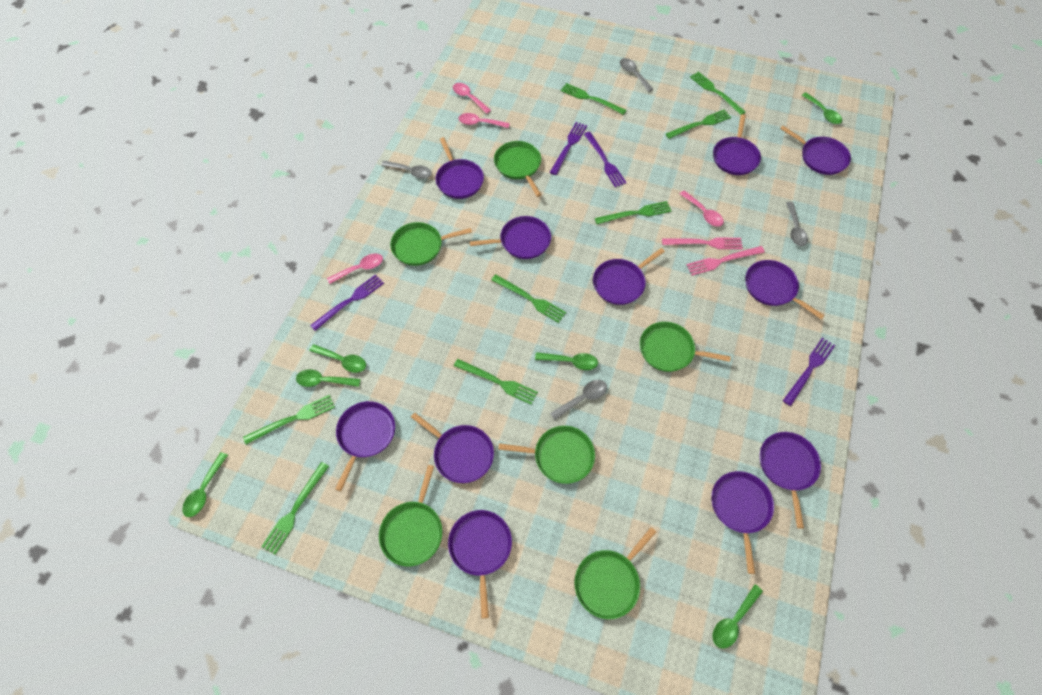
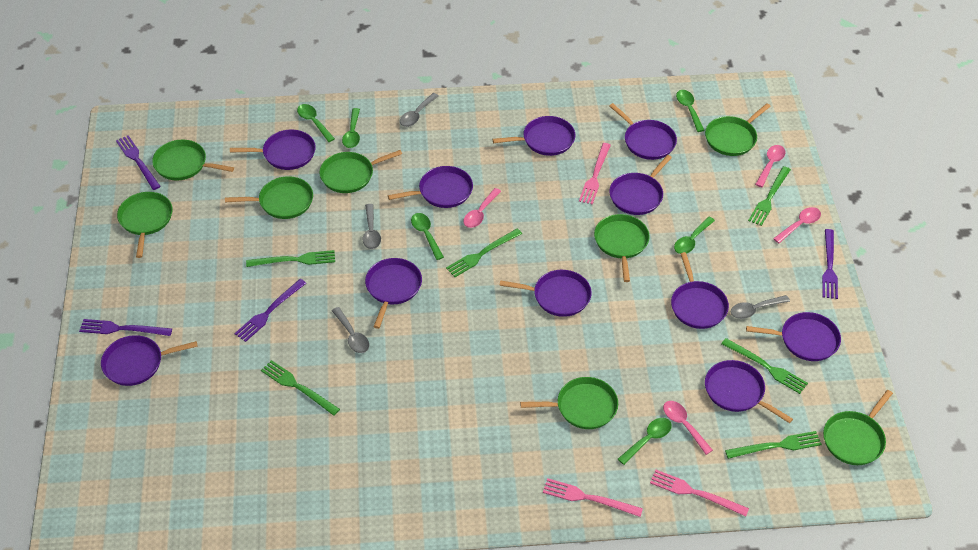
green fork: [243,395,335,445] [261,462,329,555] [454,359,538,405] [491,274,566,323] [561,83,627,115] [595,201,671,224] [666,109,731,139] [690,72,746,115] = 8 -> [246,250,335,267] [261,360,340,416] [446,228,522,277] [721,338,808,394] [725,431,822,459] [748,166,791,226] = 6
green pan: [379,465,442,566] [390,222,472,266] [494,141,541,197] [498,426,595,484] [574,527,656,619] [640,322,731,372] = 6 -> [117,192,173,258] [152,140,234,180] [225,176,313,219] [319,150,402,193] [520,377,618,429] [594,214,649,282] [705,103,771,156] [823,390,893,465] = 8
pink fork: [662,237,743,249] [687,246,765,276] = 2 -> [543,478,643,517] [579,143,611,205] [650,470,749,517] = 3

